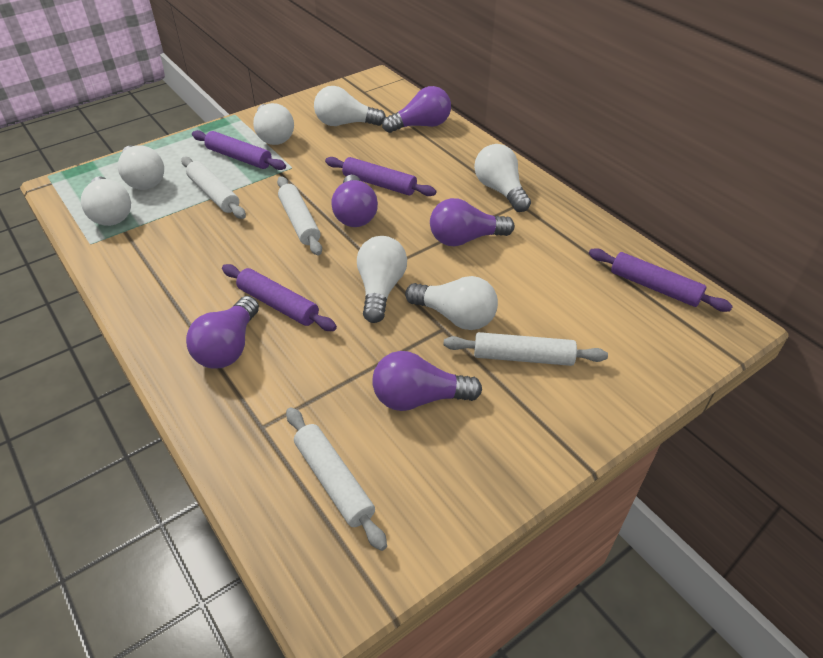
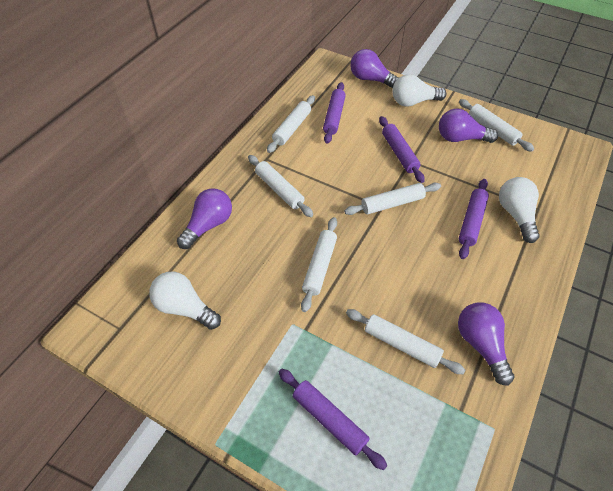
purple light bulb: [186,296,259,368] [331,175,378,227] [372,351,482,411] [382,86,451,133] [430,198,515,246] = 5 -> [177,188,232,249] [350,49,399,89] [439,108,498,143] [458,302,514,386] = 4
white light bulb: [81,176,131,226] [118,145,164,190] [253,103,294,145] [314,86,386,126] [357,236,407,323] [405,276,498,330] [474,144,531,212] = 7 -> [149,272,221,330] [393,74,447,107] [499,177,540,243] = 3
white rolling pin: [181,157,246,219] [277,176,322,256] [286,407,387,551] [443,332,608,366] = 4 -> [248,155,313,217] [267,95,315,153] [301,217,337,312] [344,183,441,215] [346,309,465,374] [459,99,534,152] = 6

